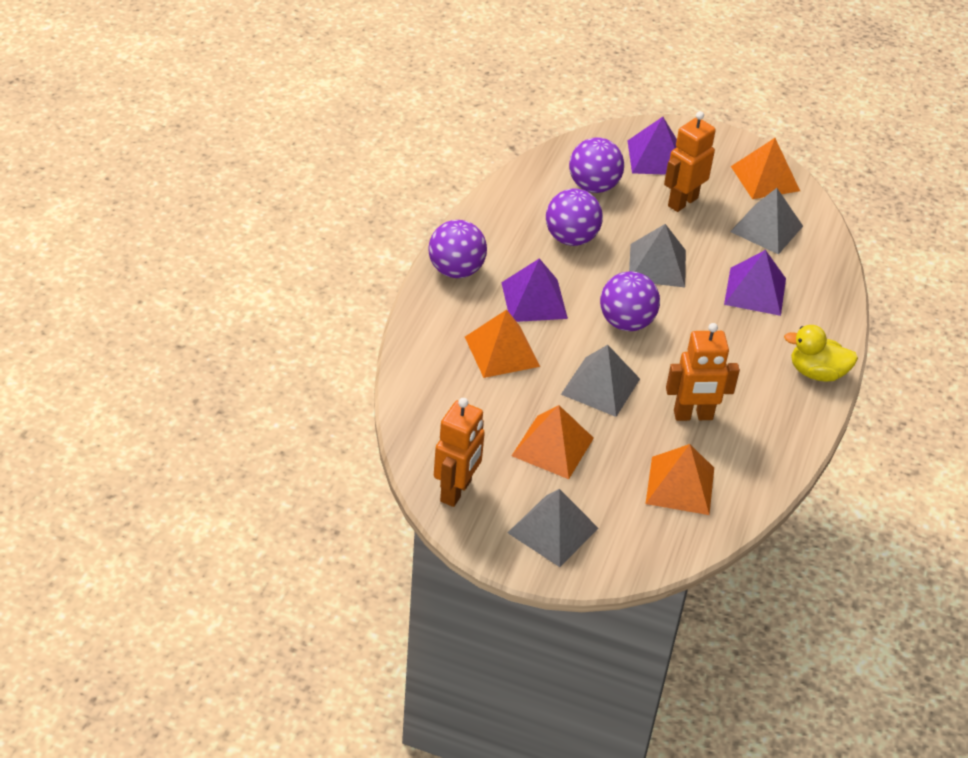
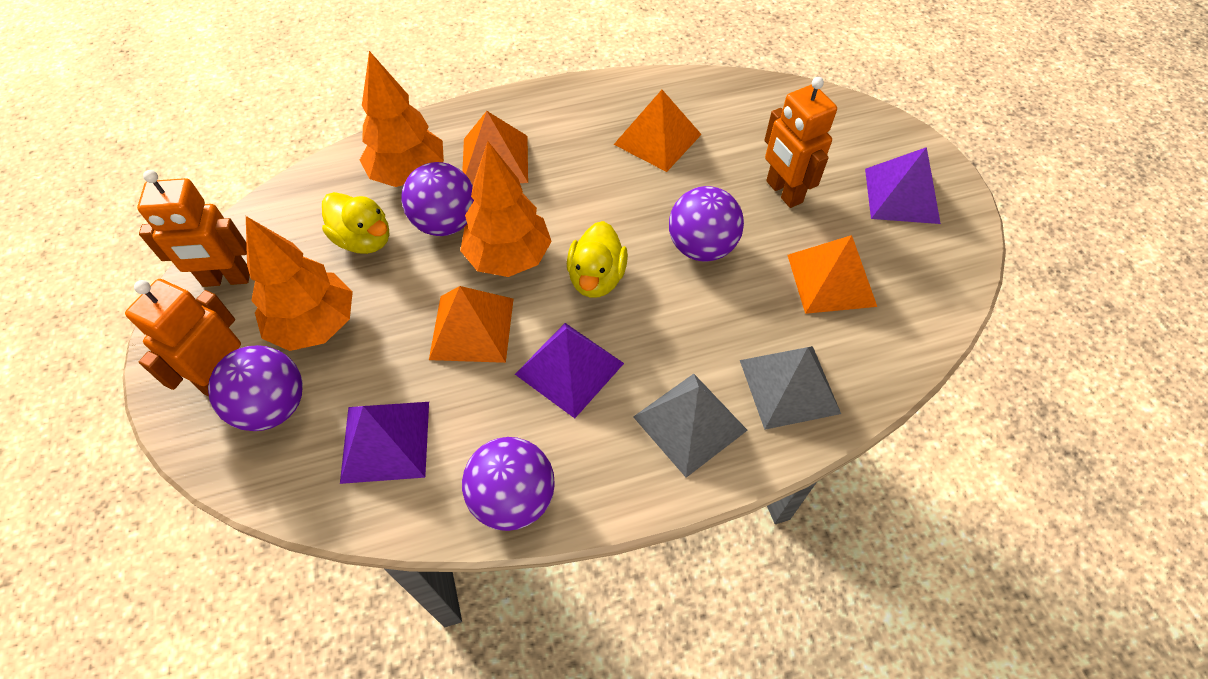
grey pyramid: [508,489,599,567] [561,345,640,417] [629,224,686,287] [730,188,803,254] = 4 -> [633,374,748,478] [740,346,841,430] = 2
orange tree: none = 0 -> [246,216,353,351] [360,51,444,187] [460,141,552,277] = 3
yellow duck: [784,325,858,382] = 1 -> [322,192,389,254] [567,221,628,298] = 2

